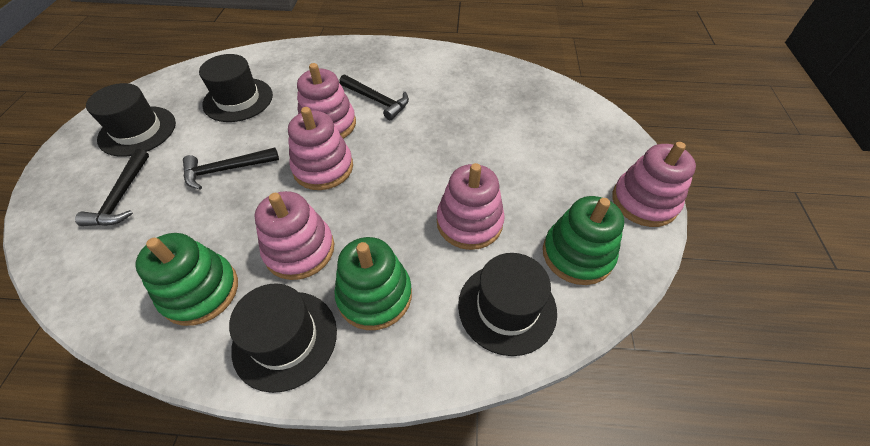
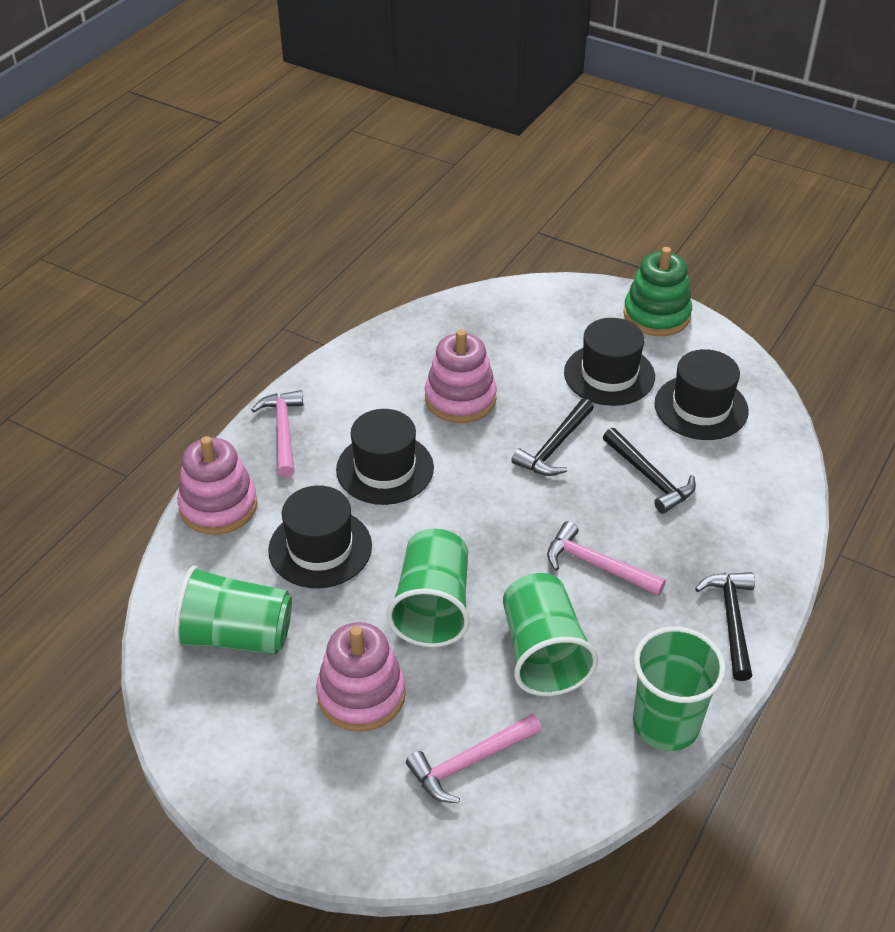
green cup: none = 0 -> [174,566,292,654] [387,529,470,647] [503,573,598,696] [633,627,726,751] = 4
green stacking toy: [135,233,238,326] [334,237,412,330] [543,196,624,285] = 3 -> [623,247,692,336] = 1
pink hammer: none = 0 -> [251,390,303,477] [406,714,542,803] [547,521,666,596] = 3
pink stacking toy: [255,191,334,280] [288,107,353,190] [297,63,356,139] [437,163,505,250] [612,142,696,227] = 5 -> [177,436,257,535] [316,622,406,732] [425,329,497,423] = 3

